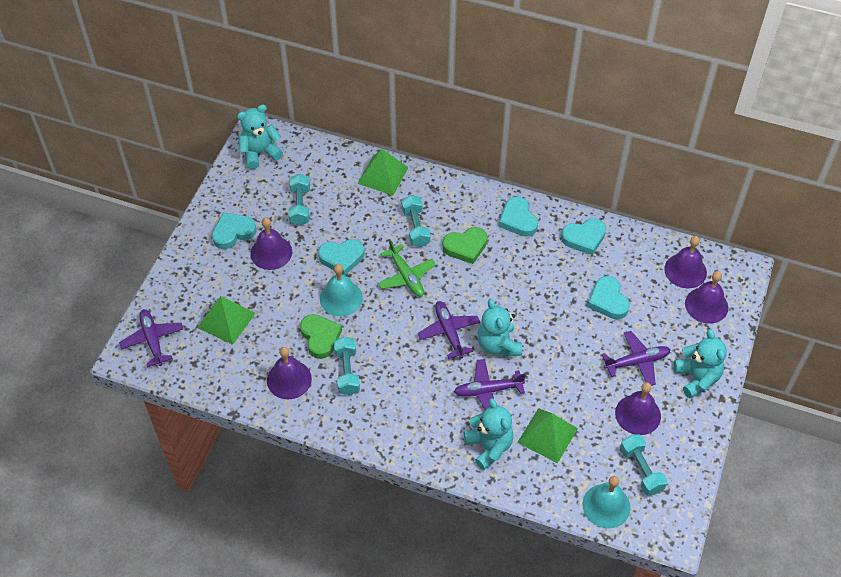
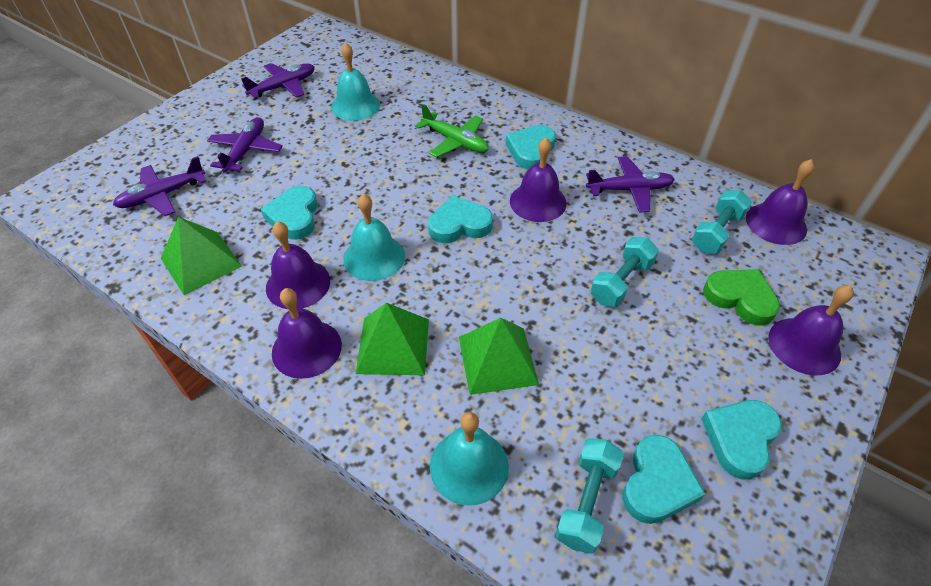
green heart: [300,314,342,359] [442,227,487,264] = 2 -> [703,269,780,326] = 1
turquoise bell: [320,264,363,316] [582,476,630,528] = 2 -> [331,43,380,121] [343,194,405,281] [430,412,509,506] = 3
turquoise dumbbell: [288,174,310,226] [334,337,360,395] [402,195,431,247] [620,434,667,495] = 4 -> [555,438,624,554] [591,237,659,307] [692,190,752,254] = 3
turquoise teddy bear: [237,105,283,169] [464,398,513,470] [477,299,522,357] [674,329,727,398] = 4 -> none = 0

